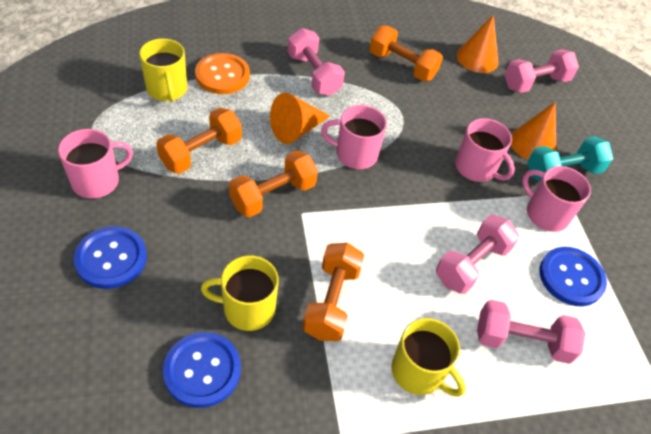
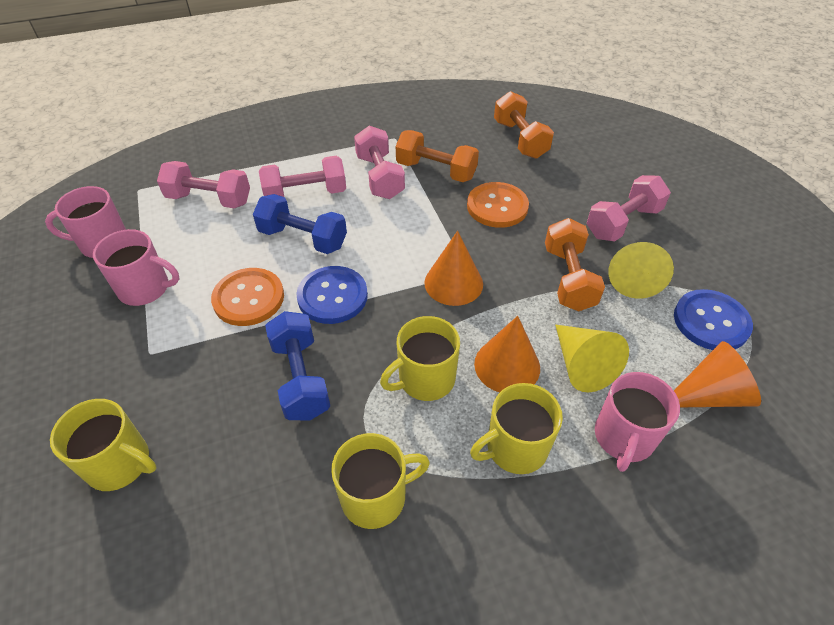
blue button: [74,226,147,289] [163,332,241,408] [539,247,607,306] = 3 -> [296,266,368,324] [674,289,753,350] = 2
blue dumbbell: none = 0 -> [253,194,347,254] [265,311,330,421] = 2
orange button: [195,53,250,94] = 1 -> [211,268,284,326] [467,182,529,228] = 2
orange dumbbell: [156,108,242,174] [229,151,318,217] [302,243,364,341] [369,26,443,81] = 4 -> [396,130,479,182] [494,91,554,159] [545,218,605,311] = 3
pink mug: [58,129,133,199] [321,105,387,169] [455,118,515,182] [522,166,591,232] = 4 -> [45,186,126,258] [93,229,179,306] [595,372,680,472] = 3
turquoise dumbbell: [527,137,613,182] = 1 -> none = 0
yellow cone: none = 0 -> [555,325,629,392] [608,242,674,298] = 2
yellow mug: [139,38,187,102] [201,255,279,331] [391,318,466,397] = 3 -> [50,399,156,491] [331,433,430,529] [380,316,460,401] [470,383,563,474] = 4

